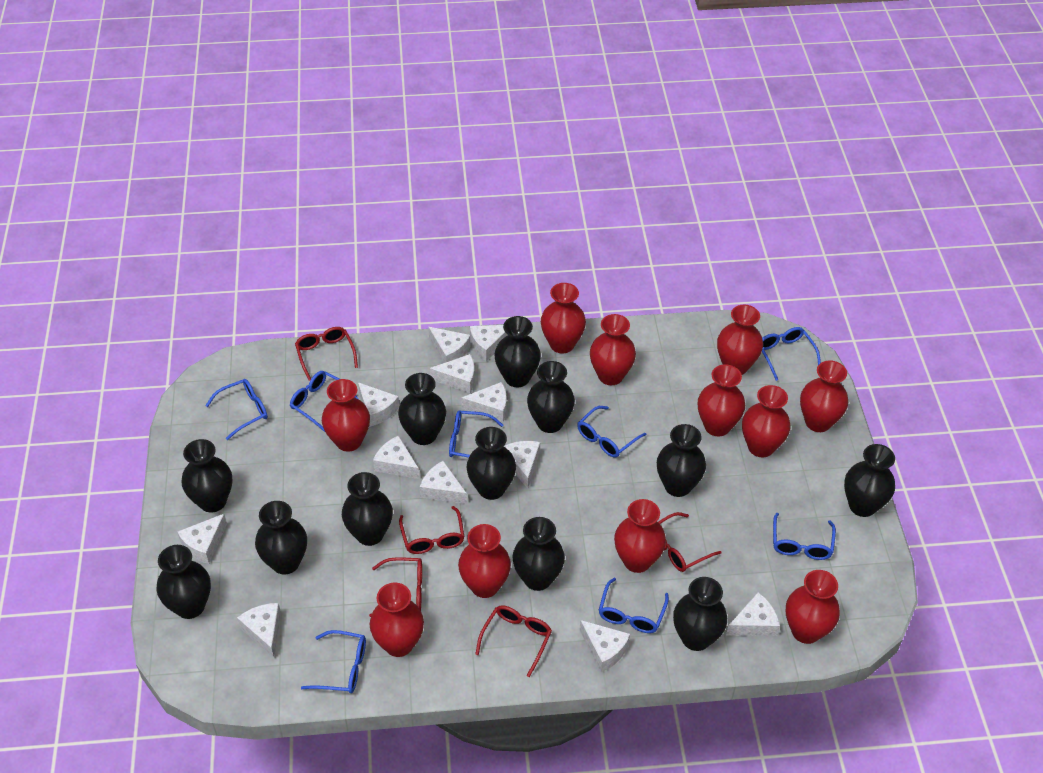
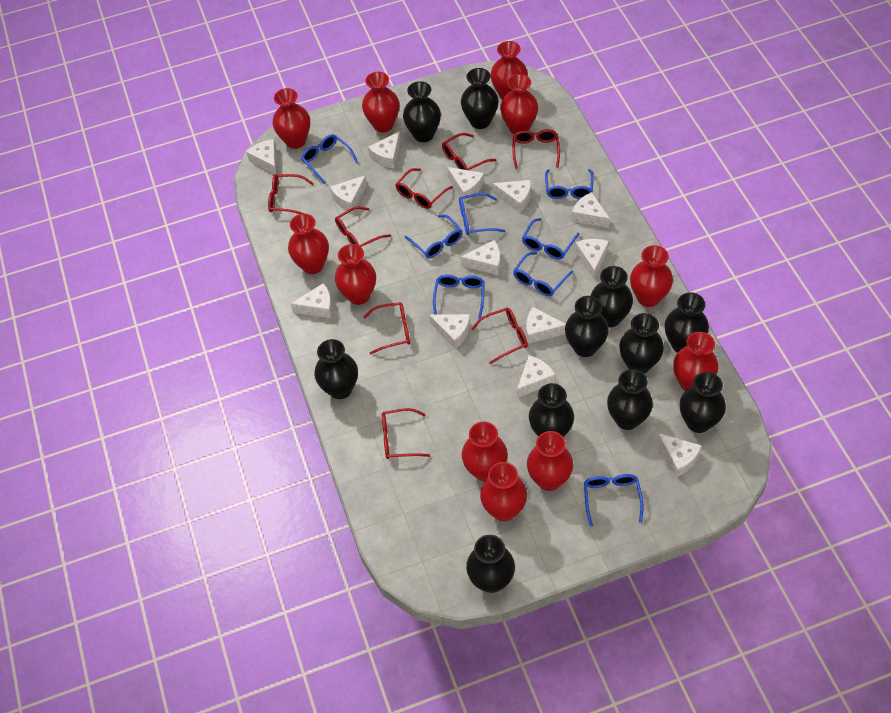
black vase: [157,545,211,619] [181,439,232,513] [255,501,307,575] [342,472,393,546] [398,373,446,445] [466,427,516,500] [494,316,541,387] [512,517,565,591] [527,361,575,433] [657,424,706,497] [673,577,727,651] [844,444,895,517] = 12 -> [314,339,358,399] [403,81,441,142] [461,68,499,129] [466,535,515,593] [529,383,574,437] [565,296,609,357] [590,266,633,328] [607,369,653,430] [619,313,664,374] [665,293,709,353] [680,372,726,433] = 11
red glasses: [295,327,358,381] [369,557,422,617] [399,506,465,554] [475,605,552,677] [658,512,722,572] = 5 -> [268,174,314,214] [335,206,391,247] [363,302,410,354] [382,408,430,459] [395,168,453,209] [442,133,497,170] [471,308,528,364] [512,129,560,170] = 8
white cheese: [177,514,227,564] [237,603,281,658] [358,382,399,427] [373,435,419,479] [420,461,467,504] [428,327,470,363] [430,354,474,393] [461,382,507,422] [470,325,508,361] [504,441,540,489] [580,620,630,672] [726,592,780,636] = 12 -> [247,139,277,175] [291,283,332,318] [330,175,367,212] [368,131,401,169] [429,314,470,349] [447,167,484,202] [461,240,500,275] [493,180,531,213] [517,355,556,398] [526,307,565,344] [571,192,610,228] [575,239,609,279] [657,433,702,477] = 13

